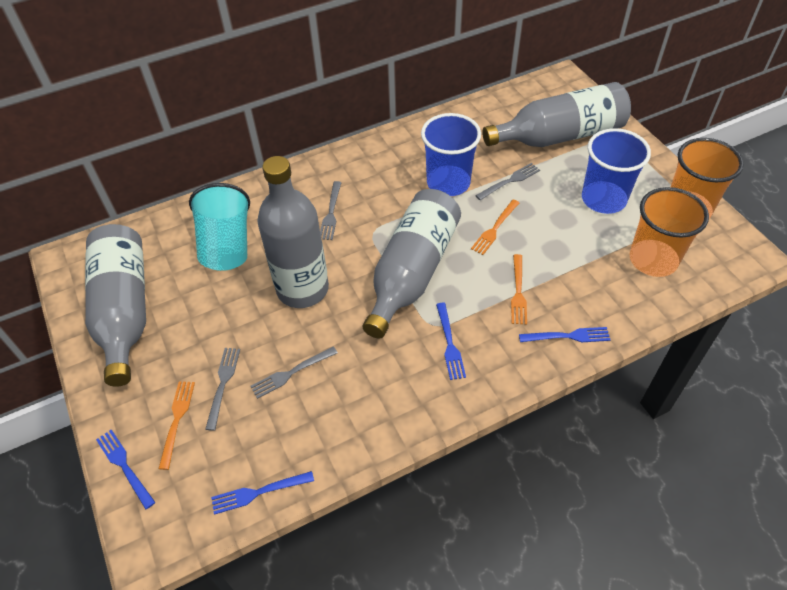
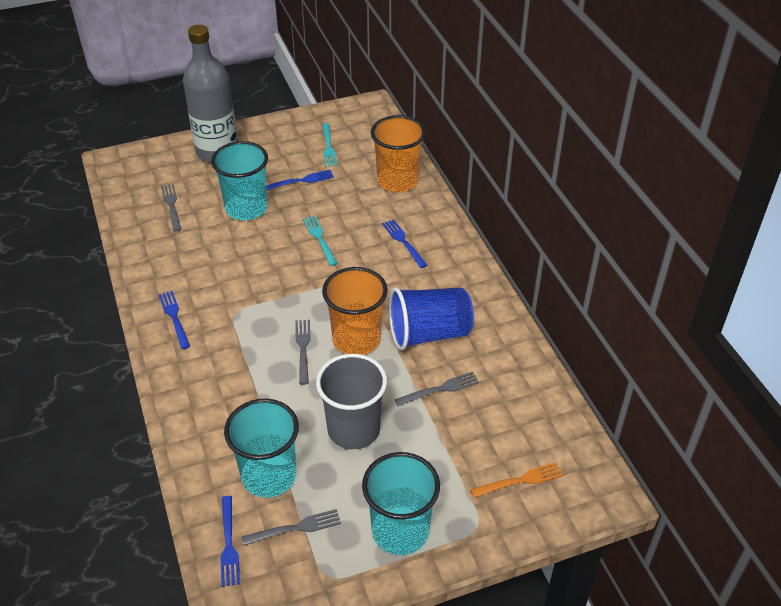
blue cup: [421,113,481,196] [582,128,651,214] = 2 -> [389,287,474,350] = 1
grey bottle: [85,224,146,387] [257,156,329,308] [363,189,461,339] [482,82,631,147] = 4 -> [183,25,238,163] = 1
grey cup: none = 0 -> [316,354,387,449] = 1
orange fork: [158,381,195,470] [471,200,519,255] [511,254,527,325] = 3 -> [471,462,563,498] = 1
turquoise cup: [189,183,250,271] = 1 -> [211,141,268,220] [224,399,299,498] [362,452,440,555] = 3
turquoise fork: none = 0 -> [303,216,338,266] [322,123,337,167] = 2

